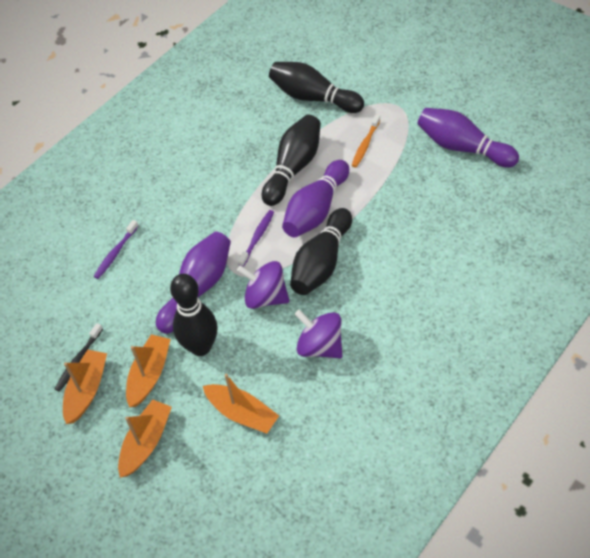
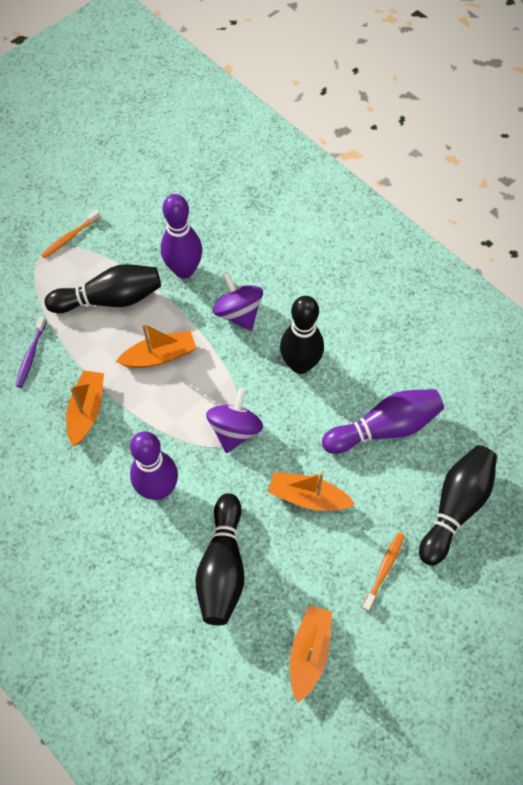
black toothbrush: [55,323,103,392] = 1 -> none = 0
orange toothbrush: [351,114,380,168] = 1 -> [41,209,101,258] [362,532,405,612] = 2
purple toothbrush: [93,220,138,279] [238,210,274,267] = 2 -> [16,316,47,388] = 1

